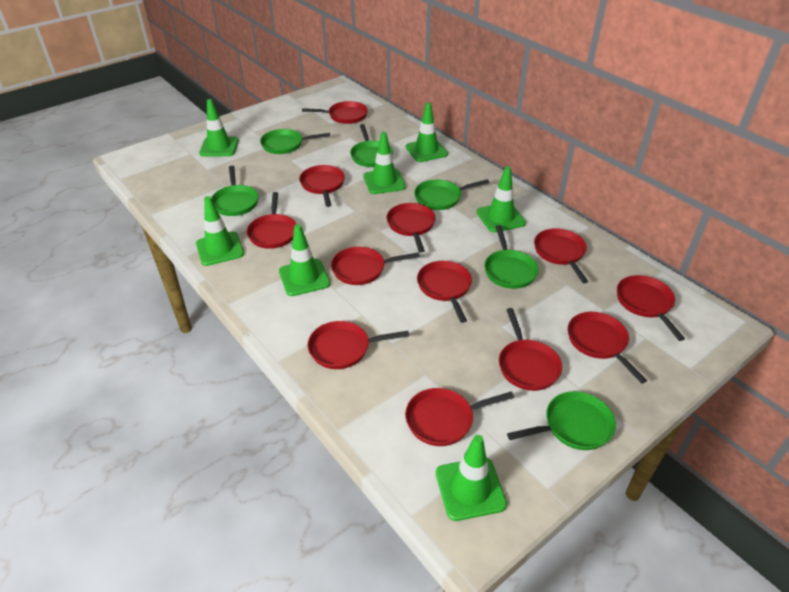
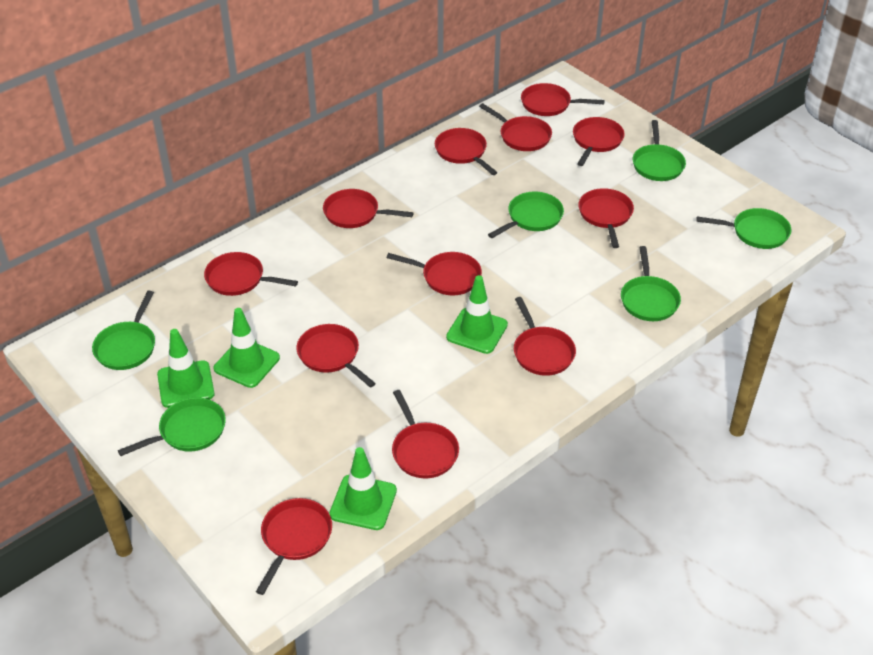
green traffic cone: [196,196,244,266] [199,99,239,157] [279,224,330,296] [363,132,406,194] [406,102,448,162] [436,435,507,521] [476,166,526,233] = 7 -> [157,329,215,408] [214,308,280,388] [329,447,397,530] [446,275,508,354] = 4

